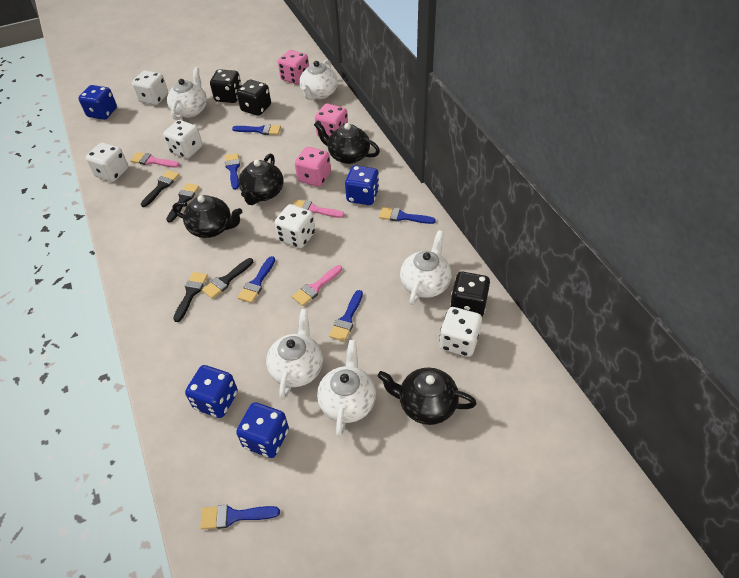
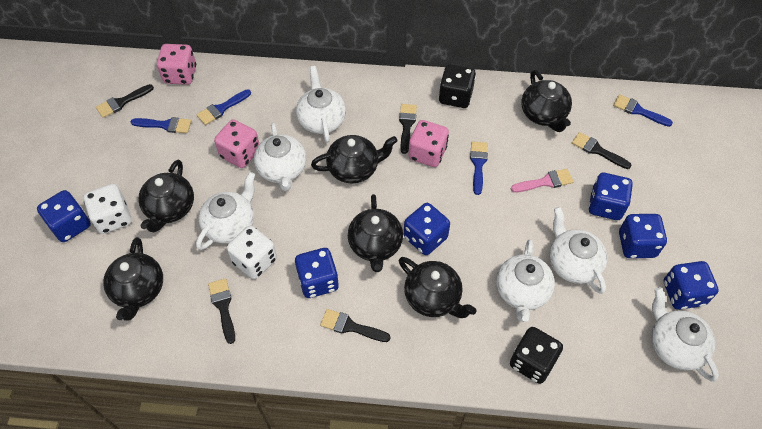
black brush: [141,170,180,207] [166,183,199,223] [173,272,208,322] [202,258,253,299] = 4 -> [96,84,154,118] [208,278,235,344] [320,309,391,342] [399,104,417,154] [572,132,632,169] = 5
black dice: [210,69,242,103] [237,80,271,116] [450,272,490,316] = 3 -> [439,64,476,108] [510,327,563,384] = 2
black teapot: [172,195,242,238] [239,153,284,205] [314,121,380,164] [378,367,477,425] = 4 -> [103,237,163,321] [138,160,194,233] [311,135,398,184] [348,194,403,272] [399,257,477,318] [521,70,572,132] = 6
blue brush: [200,505,280,529] [225,153,240,190] [232,124,281,135] [238,256,275,303] [329,290,363,342] [379,207,436,224] = 6 -> [131,117,191,133] [197,89,251,125] [470,141,488,195] [613,94,673,127] = 4
blue dice: [78,85,117,120] [185,365,238,418] [236,402,289,458] [345,165,379,205] = 4 -> [37,190,91,242] [295,248,339,298] [404,203,450,255] [588,173,633,220] [619,214,667,258] [664,261,719,310] = 6
pink brush: [130,152,180,168] [292,265,342,306] [293,199,345,218] = 3 -> [511,169,574,192] = 1
white dice: [86,143,128,182] [132,70,168,105] [163,120,202,159] [275,204,315,248] [439,307,482,357] = 5 -> [84,184,132,234] [227,226,277,279] = 2
white teapot: [167,67,207,120] [266,309,323,400] [299,60,338,100] [317,340,376,437] [400,230,451,305] = 5 -> [196,172,255,250] [254,123,306,191] [296,66,346,143] [496,239,555,322] [549,207,607,294] [651,287,719,381] = 6

